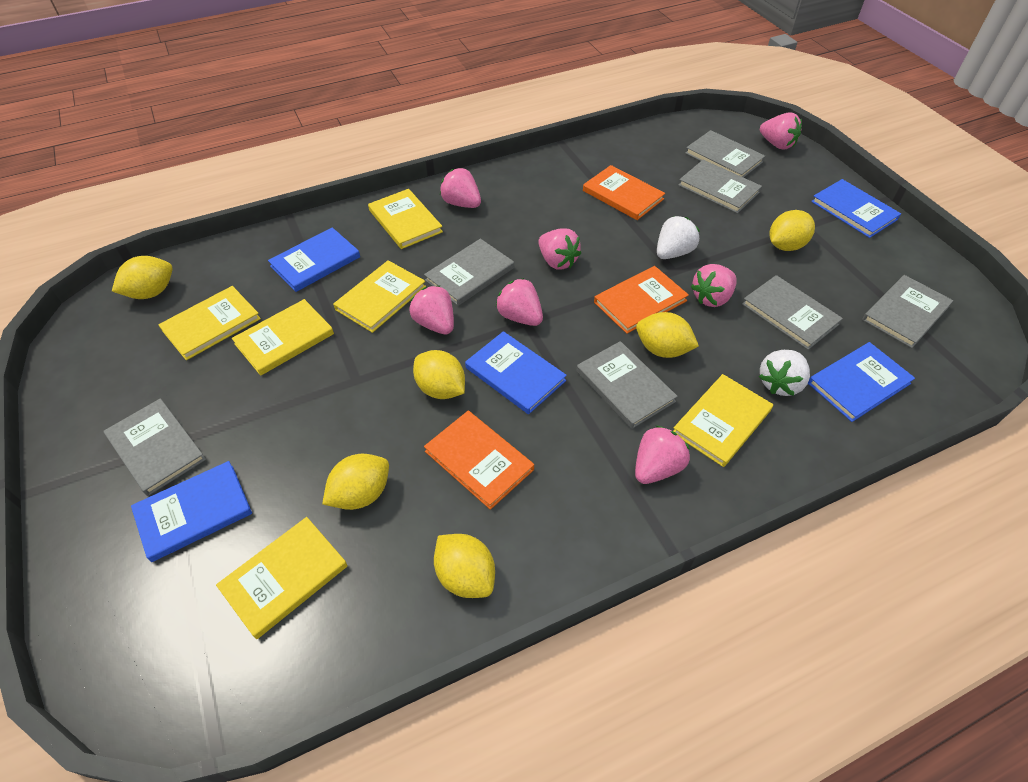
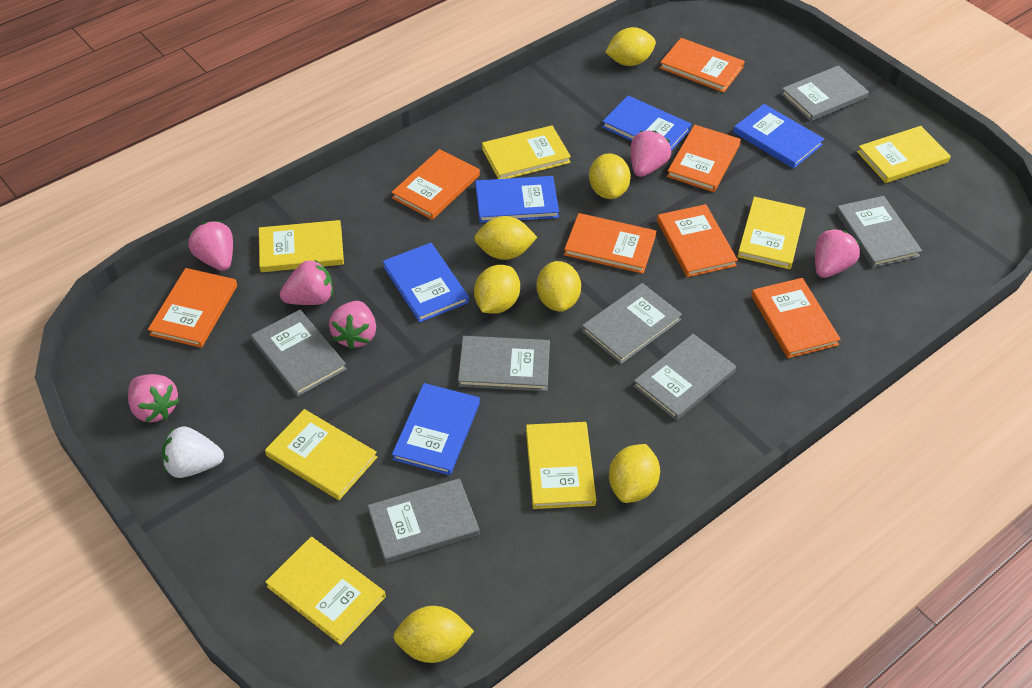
orange book: [424,411,534,510] [583,165,665,220] [594,266,689,334] = 3 -> [148,268,237,348] [391,149,480,220] [564,213,656,274] [657,204,738,277] [660,38,745,93] [667,125,741,192] [751,278,841,358] = 7
pink strawberry: [409,285,454,334] [440,168,481,208] [496,278,543,326] [538,228,581,269] [635,425,690,484] [691,264,737,307] [760,112,802,150] = 7 -> [128,374,180,422] [188,221,233,271] [280,259,333,305] [329,301,376,349] [631,131,671,177] [815,229,860,278] = 6
white strawberry: [657,216,700,259] [759,350,810,396] = 2 -> [162,426,224,478] = 1
yellow book: [158,286,261,360] [216,517,348,639] [232,299,334,376] [333,260,426,333] [368,189,443,249] [673,374,773,467] = 6 -> [259,220,344,272] [265,409,377,500] [265,537,386,645] [482,126,571,179] [526,422,596,509] [737,197,805,269] [857,126,951,183] = 7
yellow lemon: [112,256,173,299] [322,454,389,510] [413,350,465,399] [434,534,495,598] [636,312,699,358] [769,210,815,251] = 6 -> [393,606,474,663] [474,216,537,260] [474,265,520,314] [536,261,581,312] [589,153,631,199] [605,27,656,66] [609,444,660,503] = 7

